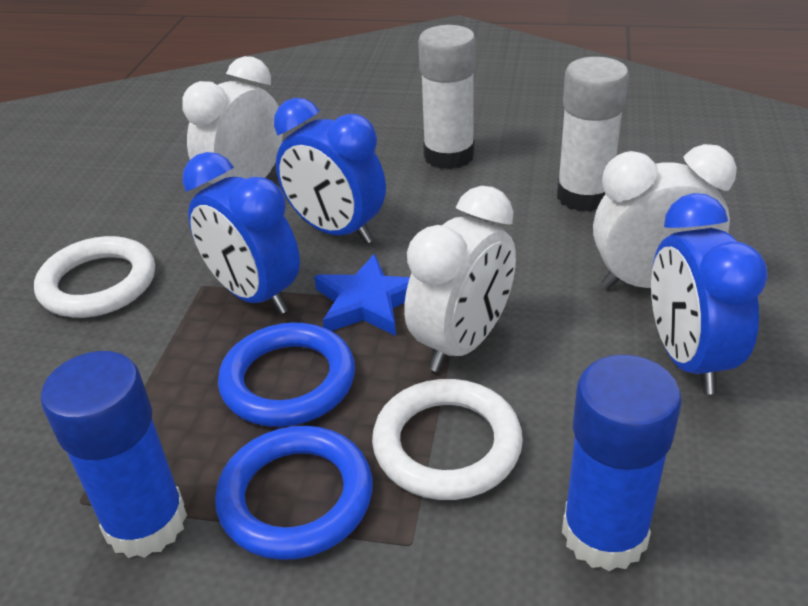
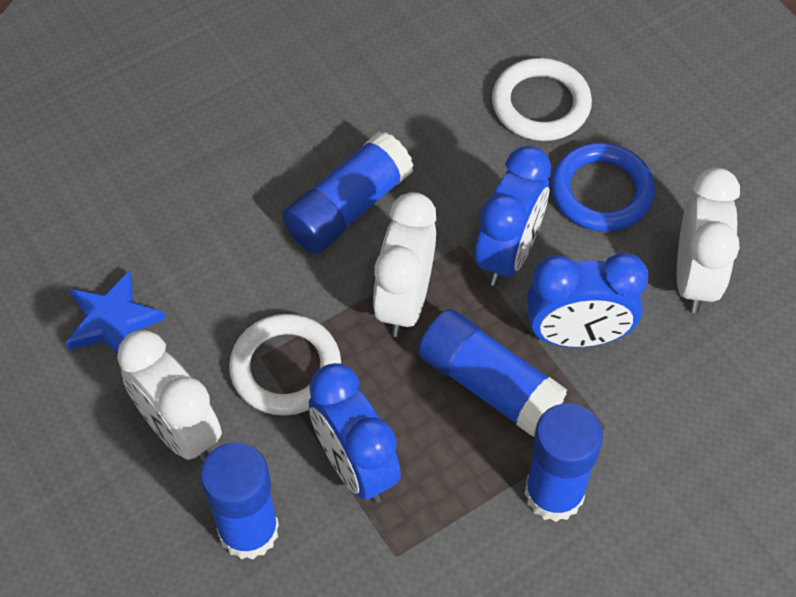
blue glue stick: [41,351,187,558] [562,355,682,571] = 2 -> [200,442,279,559] [282,131,414,254] [418,309,567,436] [524,403,603,522] = 4
blue ring: [215,426,373,560] [218,322,355,427] = 2 -> [551,143,655,232] = 1
white glue stick: [418,25,476,169] [557,57,629,212] = 2 -> none = 0

